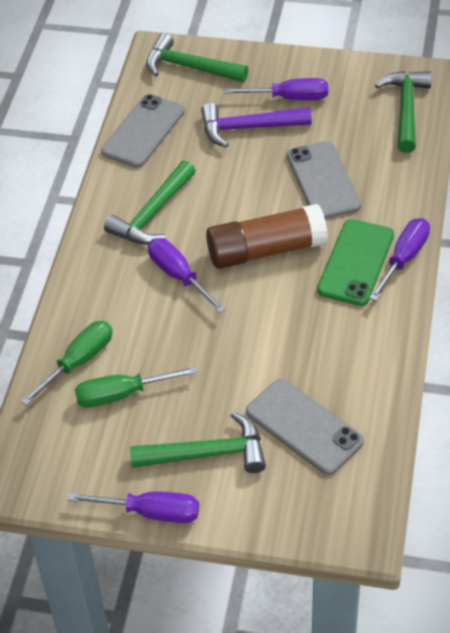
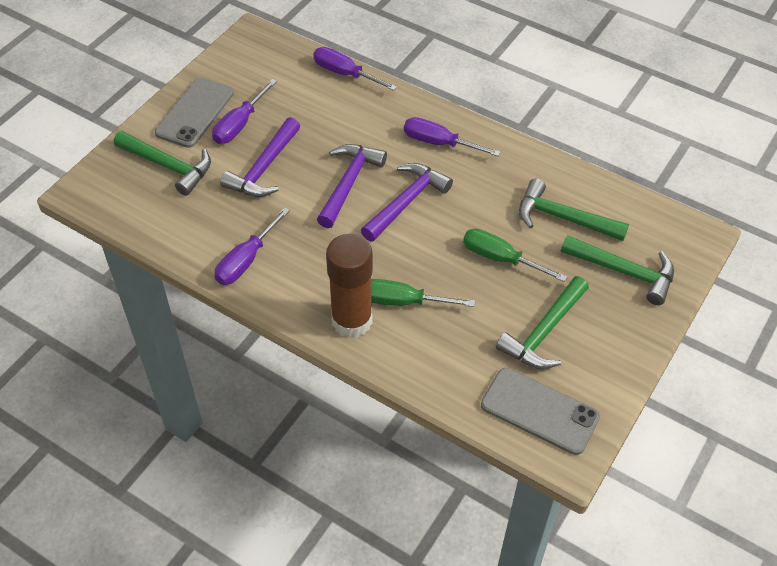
green phone: [317,219,394,306] = 1 -> none = 0
grey phone: [101,94,185,168] [246,379,364,475] [287,141,361,219] = 3 -> [155,78,234,148] [481,368,600,455] = 2
purple hammer: [201,103,312,148] = 1 -> [220,117,300,197] [317,144,387,228] [361,163,453,241] = 3

